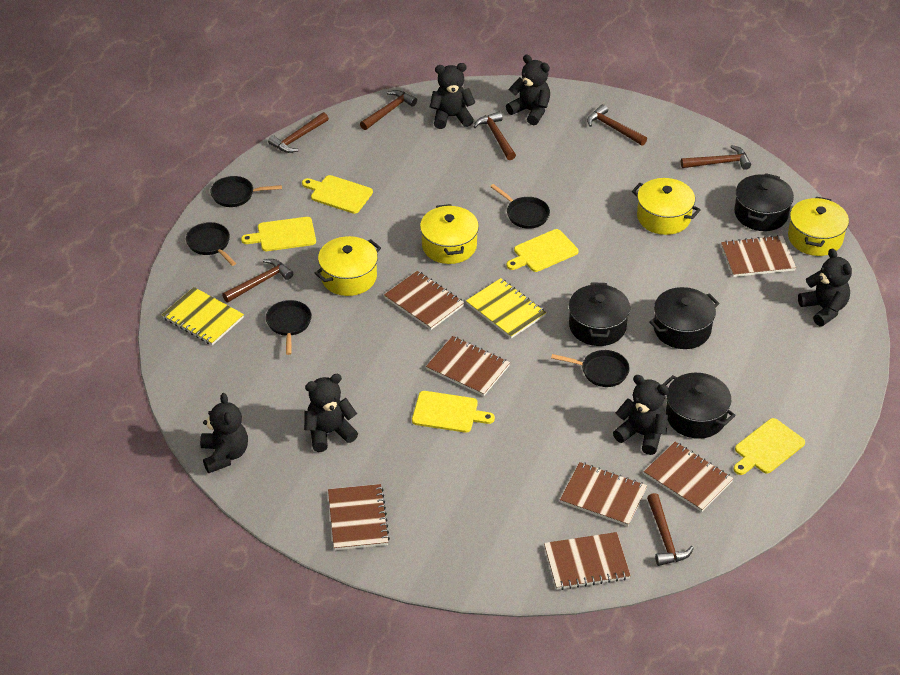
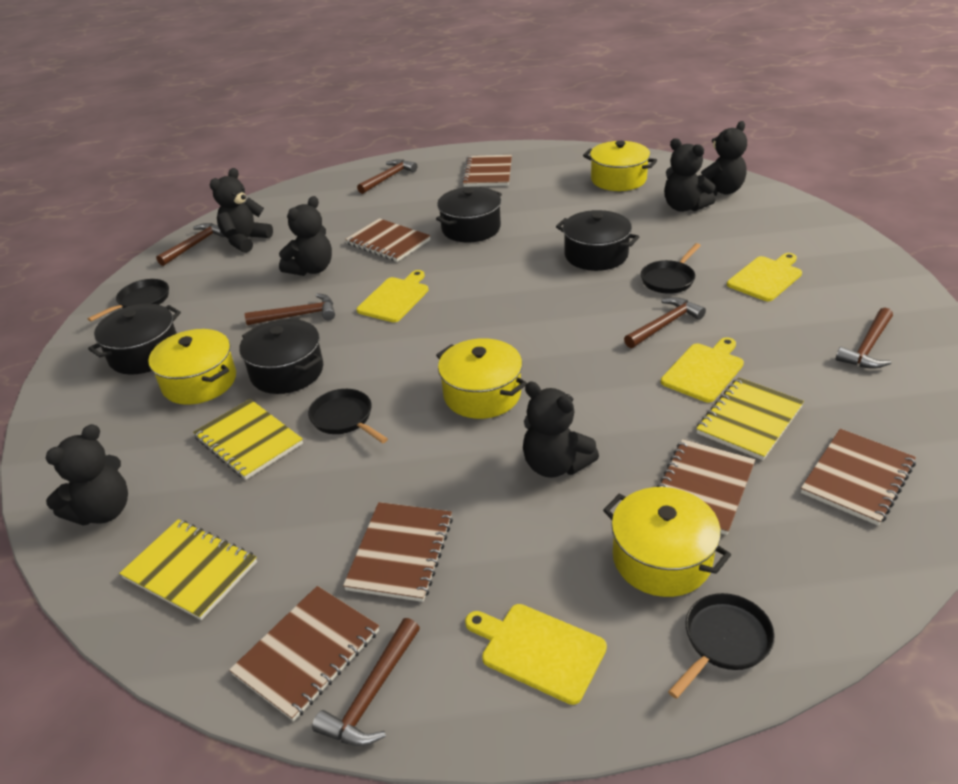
black pan: [186,222,236,266] [210,176,282,207] [266,300,312,355] [490,184,550,229] [551,350,630,387] = 5 -> [88,279,169,322] [308,389,388,444] [641,243,701,294] [668,593,775,699] = 4
brown hammer: [222,259,293,302] [268,112,329,153] [360,90,417,130] [473,111,516,160] [587,104,647,146] [647,493,694,566] [681,145,751,170] = 7 -> [156,223,225,266] [245,293,335,325] [312,618,420,746] [357,159,417,194] [624,297,706,348] [836,308,893,369] = 6
brown notebook: [328,484,390,550] [384,271,464,330] [426,336,510,396] [544,532,631,590] [560,462,647,526] [644,442,734,512] [721,235,796,277] = 7 -> [229,586,379,721] [343,502,453,602] [345,218,430,262] [462,155,512,187] [657,439,755,535] [801,429,916,526] = 6
yellow cutting board: [241,217,316,251] [302,175,373,214] [412,391,495,433] [506,229,579,272] [733,418,805,475] = 5 -> [357,270,428,322] [465,604,607,705] [661,337,744,402] [727,253,802,301] = 4
yellow notebook: [162,287,244,345] [466,278,546,339] = 2 -> [119,519,257,620] [193,399,303,480] [696,377,804,460] = 3

